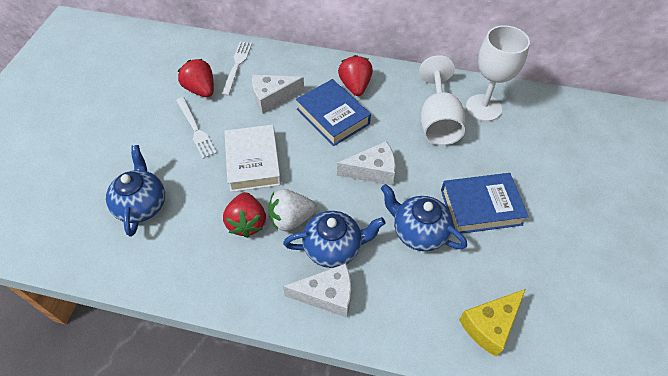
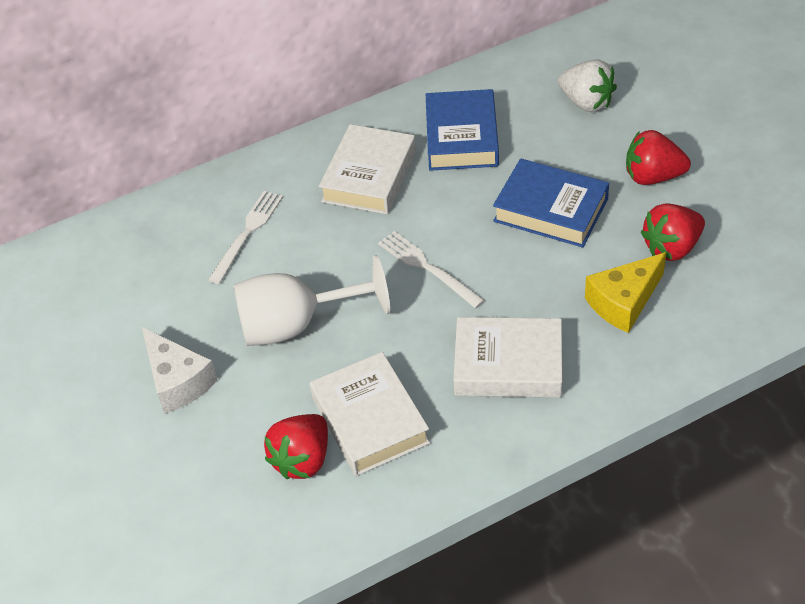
blue teapot: [106,145,165,237] [283,211,385,268] [381,184,467,251] = 3 -> none = 0
white book: [224,125,281,192] = 1 -> [310,352,430,476] [319,124,416,214] [453,317,562,398] = 3
white cheese: [252,75,304,114] [283,263,351,318] [337,141,395,186] = 3 -> [142,327,218,414] = 1
white goblet: [419,55,465,145] [466,25,530,121] = 2 -> [233,255,390,346] = 1

